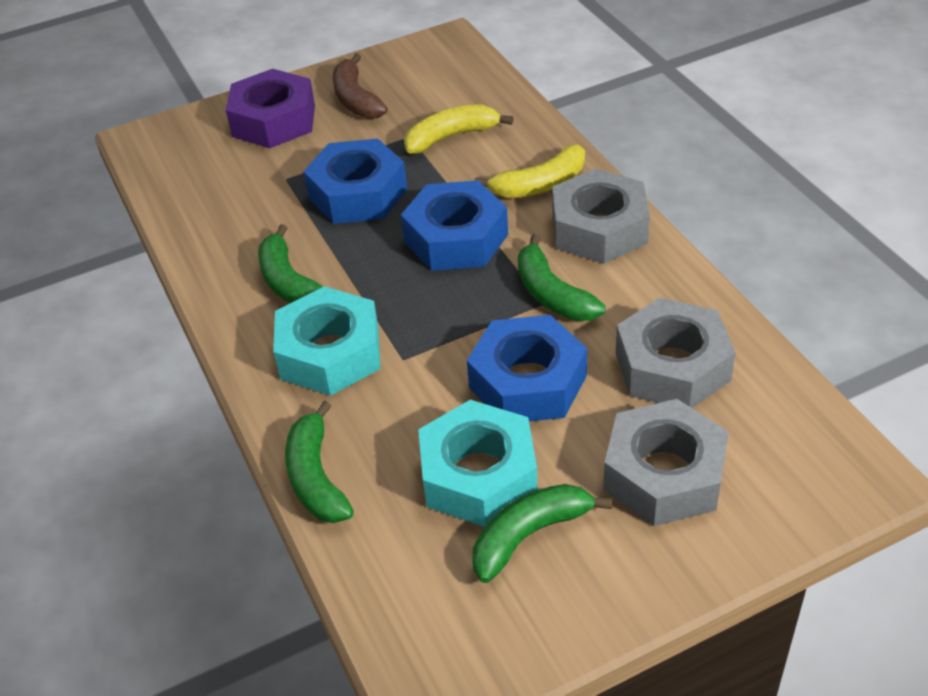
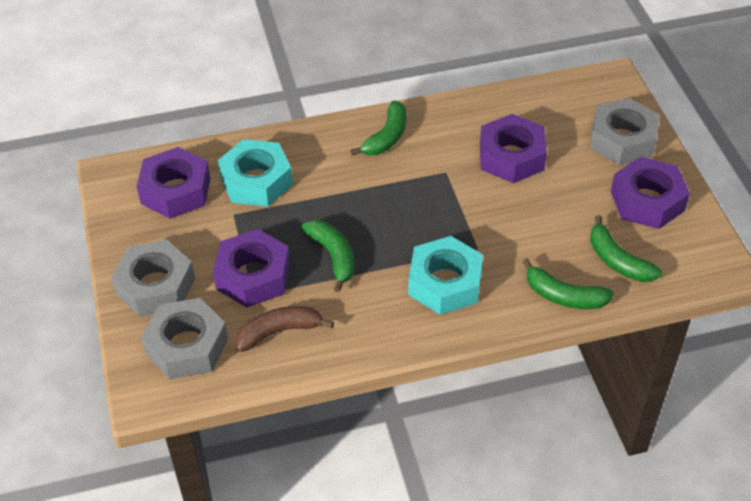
blue nut: [303,139,407,224] [401,180,508,271] [467,315,587,421] = 3 -> none = 0
purple nut: [226,69,315,148] = 1 -> [137,147,210,219] [213,229,290,308] [480,114,547,183] [611,157,690,229] = 4
yellow banana: [404,104,514,154] [474,144,585,198] = 2 -> none = 0

